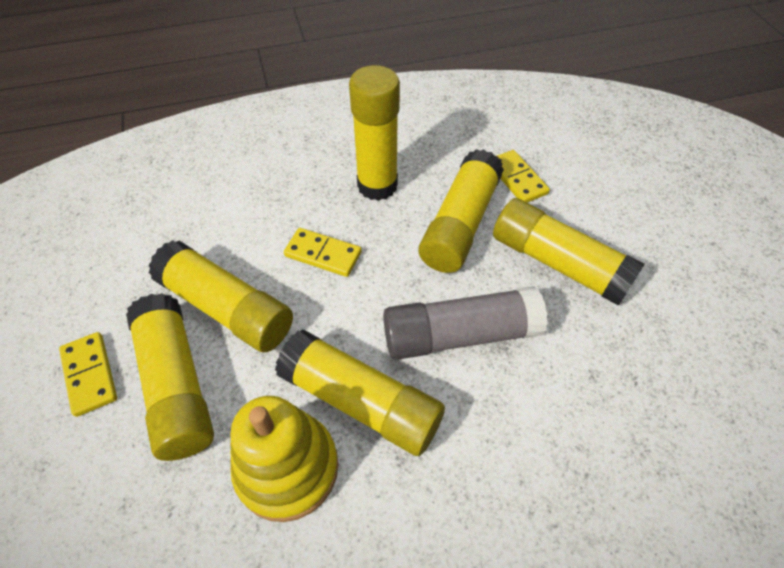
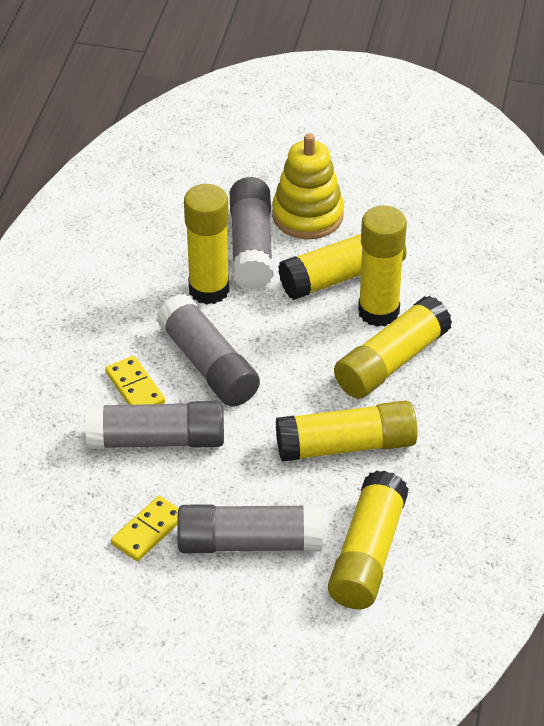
grey glue stick: [383,286,548,360] = 1 -> [85,401,224,449] [156,294,260,407] [177,504,322,553] [230,177,273,290] = 4
yellow domino: [59,332,117,417] [284,228,362,277] [497,150,550,203] = 3 -> [105,356,165,405] [111,496,179,561] = 2

